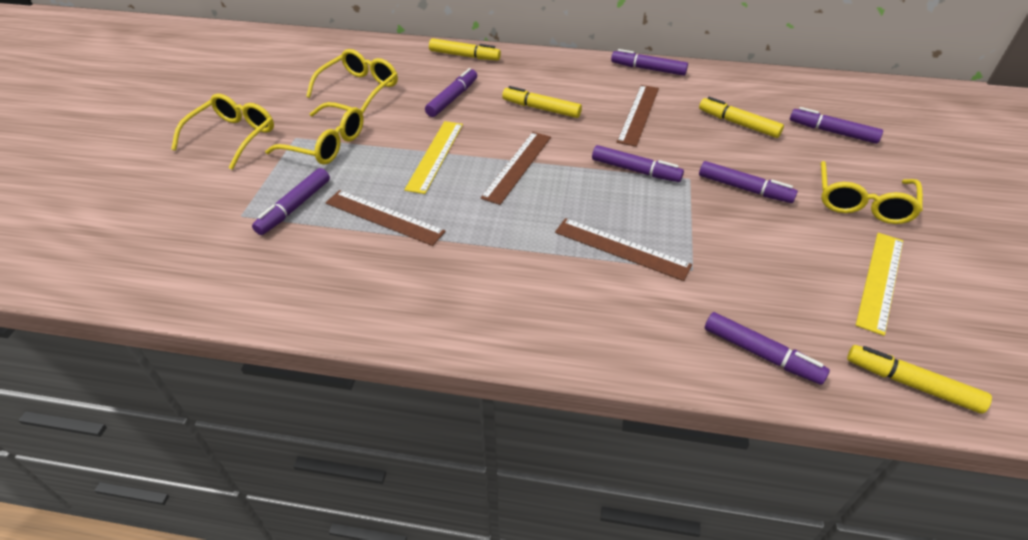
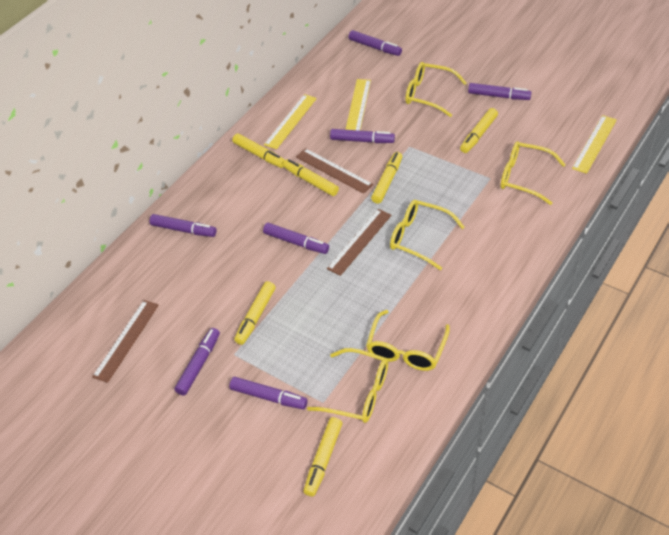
brown ruler: [325,190,446,246] [480,132,551,205] [555,218,692,281] [617,85,659,147] = 4 -> [92,300,159,383] [296,148,373,194] [327,209,392,276] = 3
yellow glasses: [171,94,274,170] [265,102,364,165] [306,49,398,114] [821,161,923,224] = 4 -> [307,348,388,423] [366,310,450,371] [390,200,464,270] [405,62,467,117] [500,142,566,205] = 5
yellow marker: [429,38,501,61] [502,86,582,118] [699,97,784,138] [847,345,992,413] = 4 -> [232,133,285,168] [234,281,275,345] [283,159,339,196] [303,417,342,497] [371,152,402,204] [460,108,498,153] = 6
yellow ruler: [404,121,463,194] [856,233,903,336] = 2 -> [264,94,317,149] [345,79,371,131] [572,115,617,174] = 3

